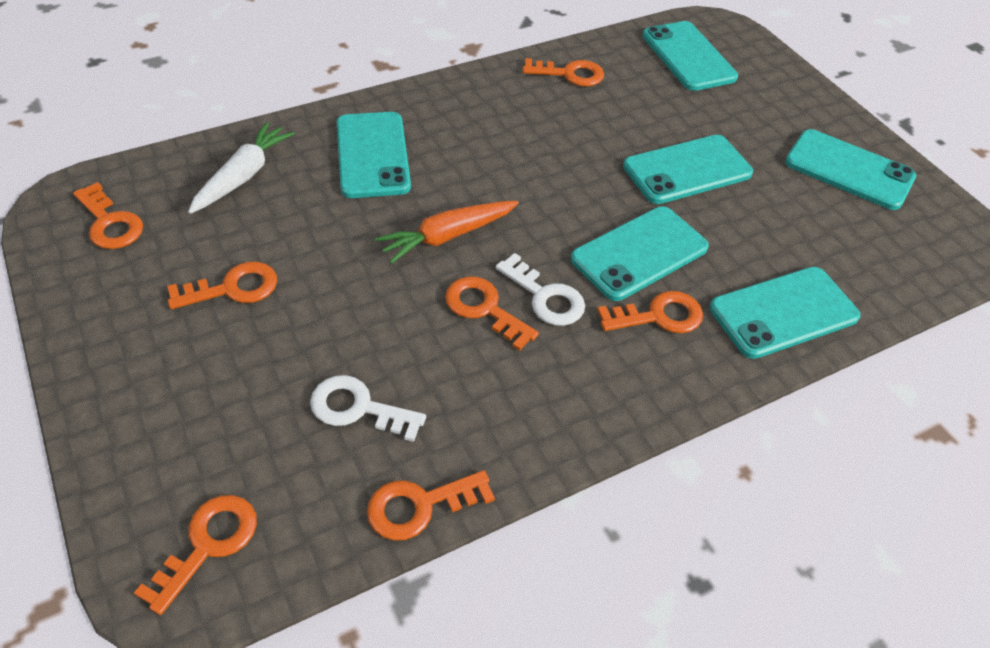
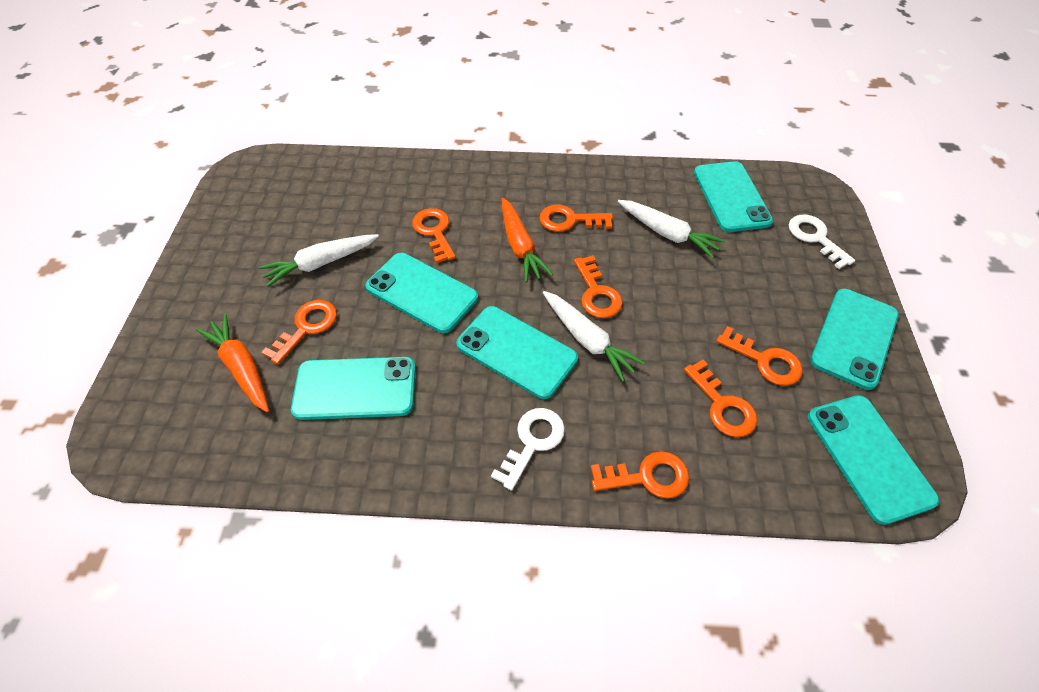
orange carrot: [375,201,519,264] = 1 -> [196,314,269,412] [502,198,553,283] = 2
white carrot: [188,122,295,214] = 1 -> [259,234,379,287] [543,291,645,382] [618,200,725,258] = 3

